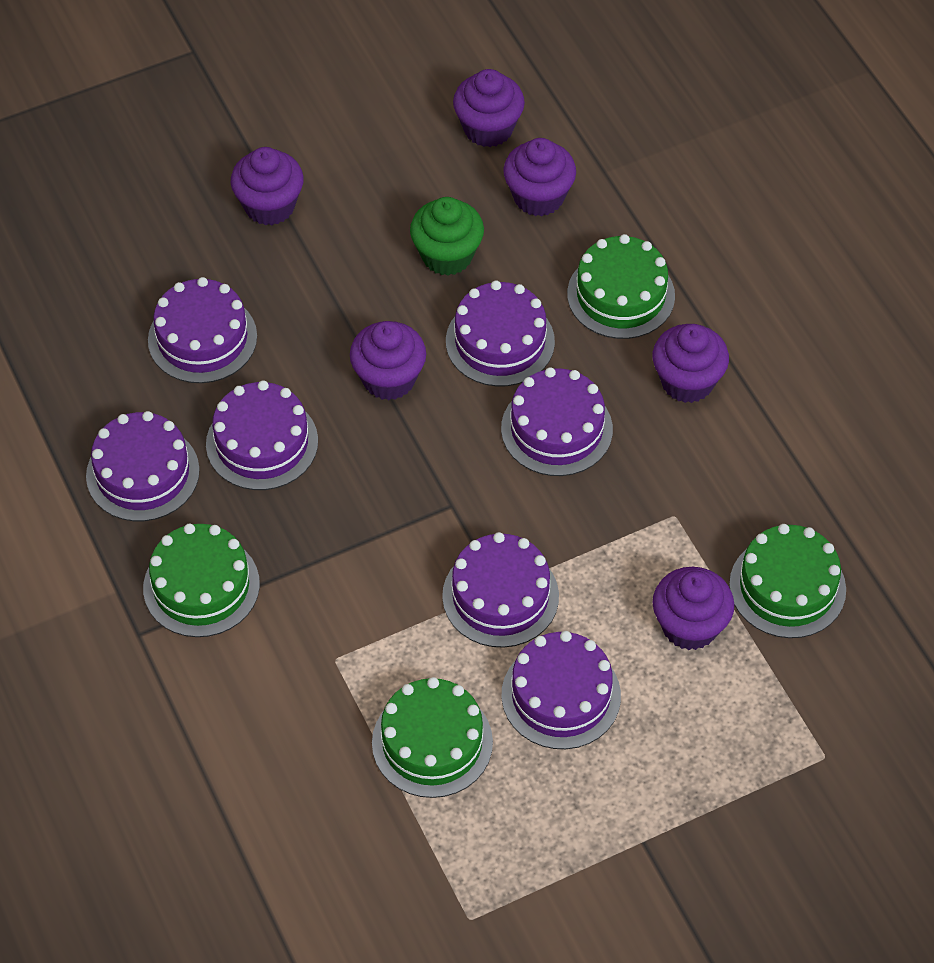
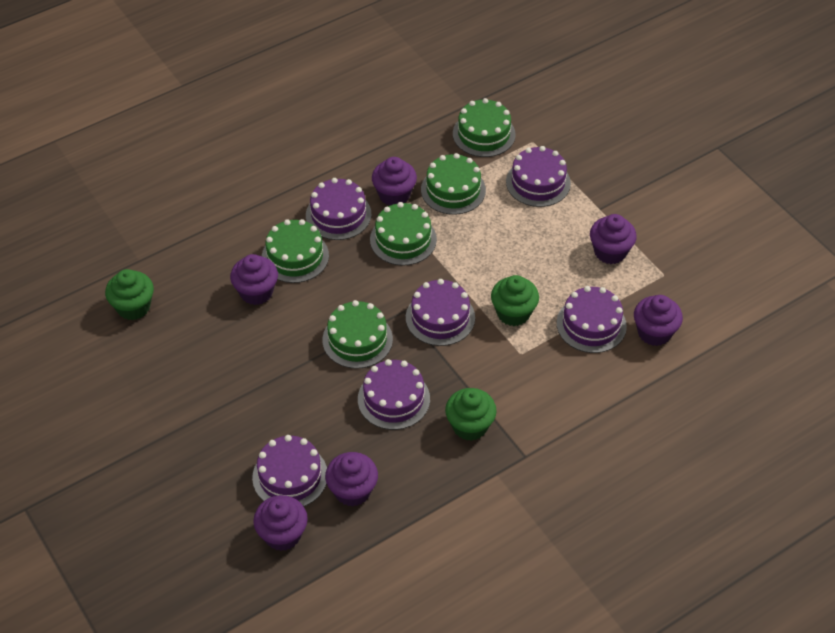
green cake: [143,523,260,637] [372,677,493,798] [567,234,675,339] [729,524,846,638] = 4 -> [262,219,329,283] [322,300,393,369] [370,202,437,266] [421,153,486,215] [453,98,516,157] = 5
green cupcake: [410,197,484,276] = 1 -> [105,269,154,320] [445,388,497,441] [491,275,539,326] = 3
purple cake: [86,411,200,521] [148,277,257,383] [206,380,318,490] [442,532,559,648] [446,280,555,387] [501,367,613,476] [501,631,621,749] = 7 -> [252,435,327,507] [306,178,371,240] [358,359,430,430] [406,279,475,346] [506,146,571,207] [557,286,627,353] = 6

